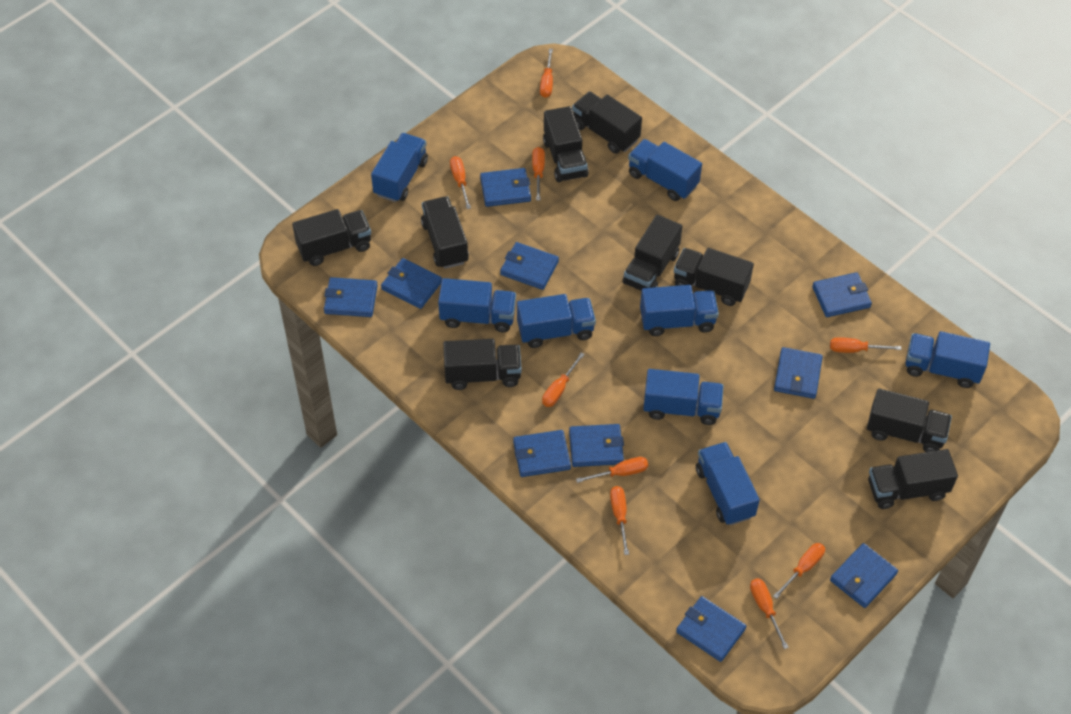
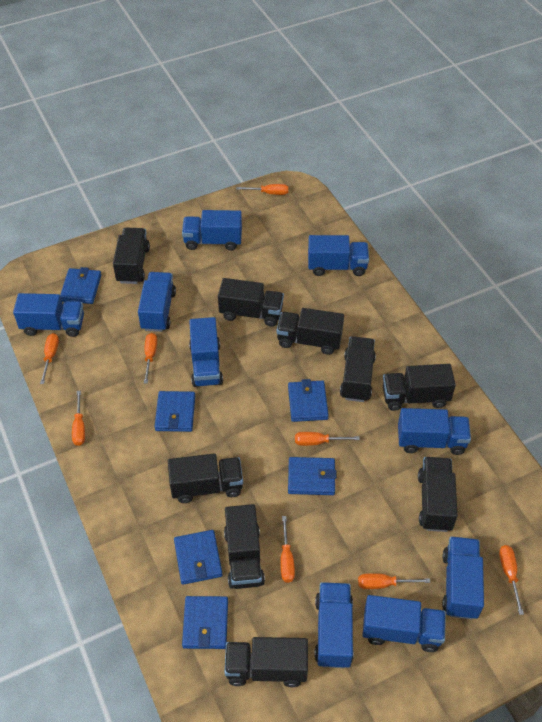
blue truck: [371,133,428,202] [438,278,516,332] [517,294,596,348] [628,139,702,201] [640,285,719,336] [643,369,724,425] [696,442,760,525] [906,331,990,388] = 8 -> [13,293,84,337] [138,272,176,332] [182,210,242,251] [189,317,223,387] [308,235,369,276] [314,582,354,668] [363,595,446,652] [398,408,471,455] [442,536,484,619] = 9
blue wallet: [324,277,378,317] [381,258,442,309] [480,168,531,207] [500,242,559,290] [513,430,571,477] [569,424,624,467] [676,596,746,662] [774,347,823,399] [812,272,872,317] [830,543,898,608] = 10 -> [60,267,101,304] [154,391,195,432] [174,530,223,585] [182,596,228,649] [288,379,329,422] [288,457,337,495] = 6
orange screwdriver: [450,156,471,209] [532,147,545,201] [540,49,553,98] [542,352,585,407] [576,457,648,483] [610,486,629,555] [750,578,789,649] [773,543,825,599] [830,337,901,353] = 9 -> [40,333,59,384] [72,391,85,446] [144,333,157,384] [236,184,288,195] [281,516,295,583] [295,432,360,446] [358,573,430,589] [499,545,524,615] = 8

